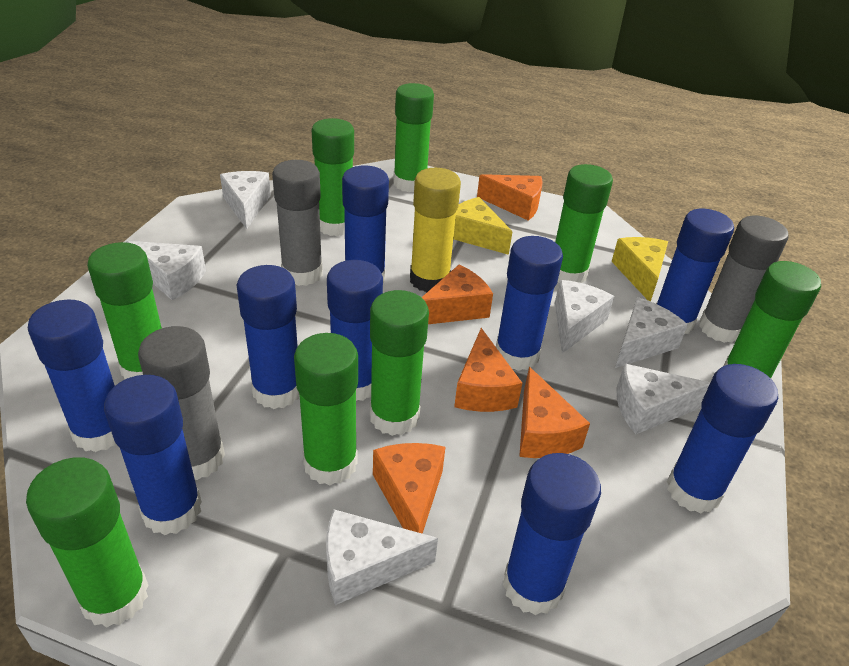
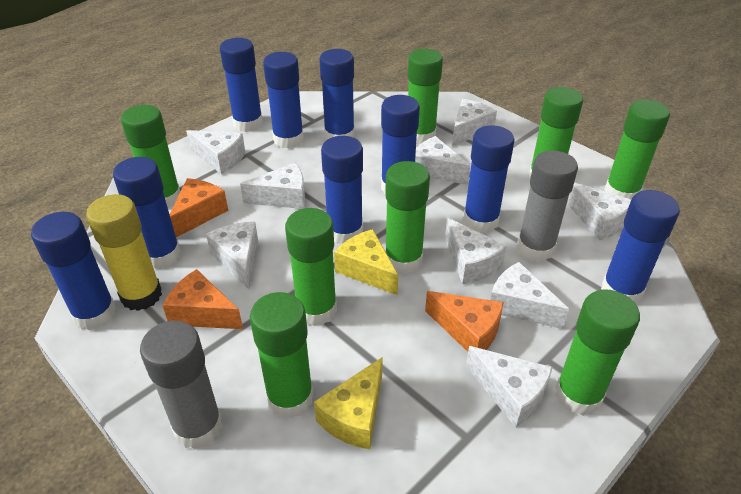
grey glue stick: [138,326,225,480] [272,160,323,286] [699,216,788,343] = 3 -> [140,321,223,449] [517,150,578,262] = 2
orange cheese: [373,443,445,534] [421,264,493,324] [454,328,522,412] [477,174,543,221] [519,367,590,458] = 5 -> [162,269,243,329] [170,178,228,237] [425,291,504,352] = 3
white cheese: [126,241,206,300] [220,171,271,229] [326,509,438,605] [555,280,614,354] [615,297,688,368] [616,364,710,434] = 6 -> [186,130,245,174] [206,222,258,289] [240,163,305,209] [415,136,470,185] [445,218,506,284] [452,99,497,146] [466,346,553,427] [490,262,569,329] [567,182,631,241] = 9

